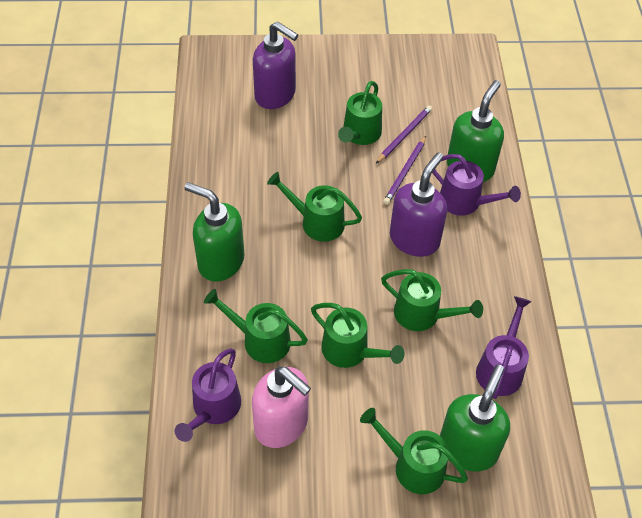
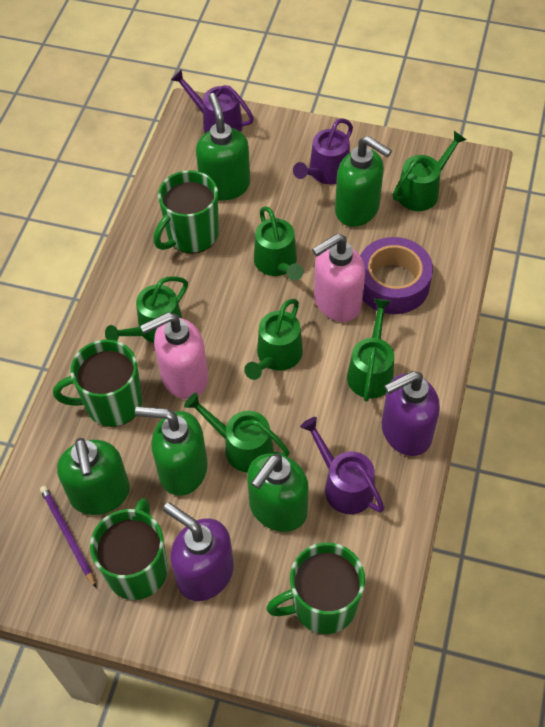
green mug: none = 0 -> [53,339,142,427] [90,498,168,600] [153,170,219,254] [266,542,365,634] = 4
green soap dispenser: [185,182,245,282] [440,365,510,471] [447,80,504,182] = 3 -> [57,438,130,515] [135,406,208,496] [196,93,250,201] [247,453,309,532] [335,136,392,227] = 5
pink soap dispenser: [252,367,311,448] = 1 -> [140,312,208,399] [312,233,365,322] = 2
purple pencil: [376,105,432,163] [383,136,426,205] = 2 -> [40,486,96,588] = 1
purple tape: none = 0 -> [360,237,433,314] = 1

